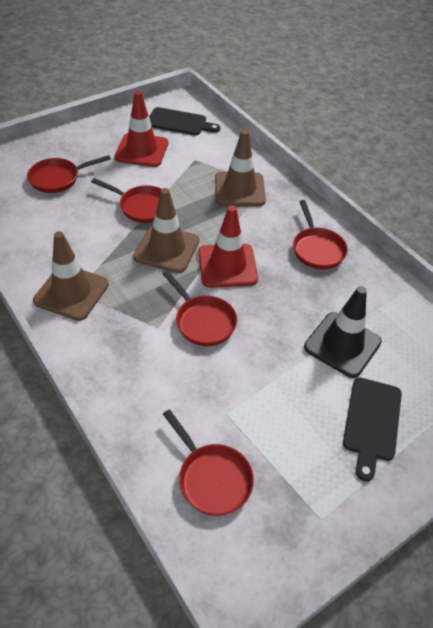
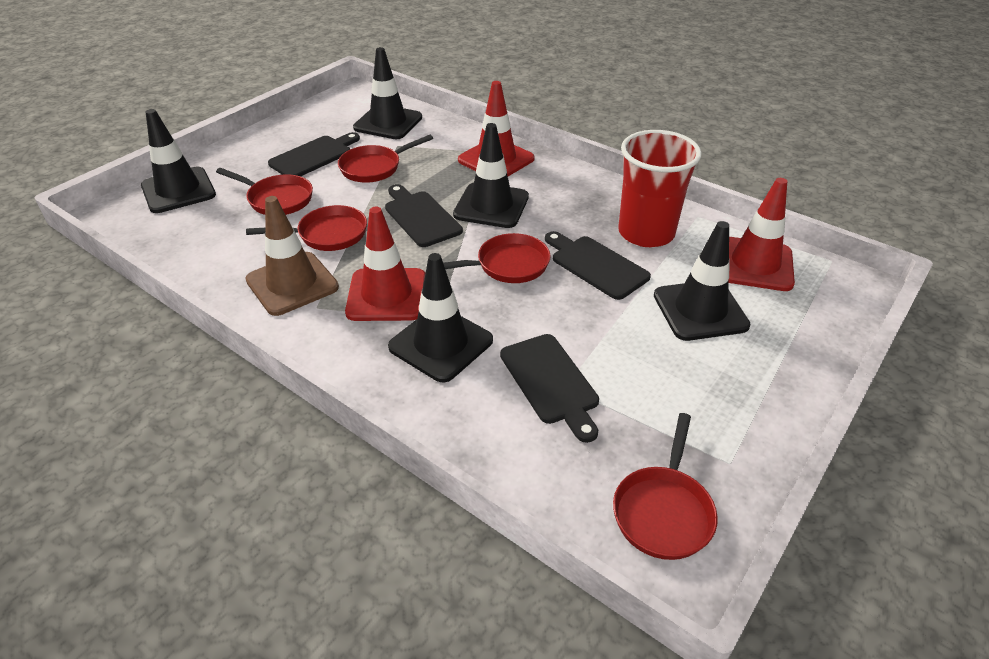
black cutting board: [149,107,220,135] [343,377,402,482] = 2 -> [268,132,360,176] [385,184,463,247] [500,334,599,443] [545,231,651,300] = 4
black traffic cone: [304,286,382,378] = 1 -> [141,109,216,213] [353,47,422,139] [388,253,493,382] [453,123,529,228] [654,221,750,341] = 5
brown traffic cone: [33,231,109,321] [133,188,199,273] [215,130,266,206] = 3 -> [245,196,339,316] = 1
red cup: none = 0 -> [618,130,702,247] = 1
red traffic cone: [114,91,168,167] [198,205,258,288] = 2 -> [345,207,425,321] [458,81,535,176] [729,178,795,291] = 3

